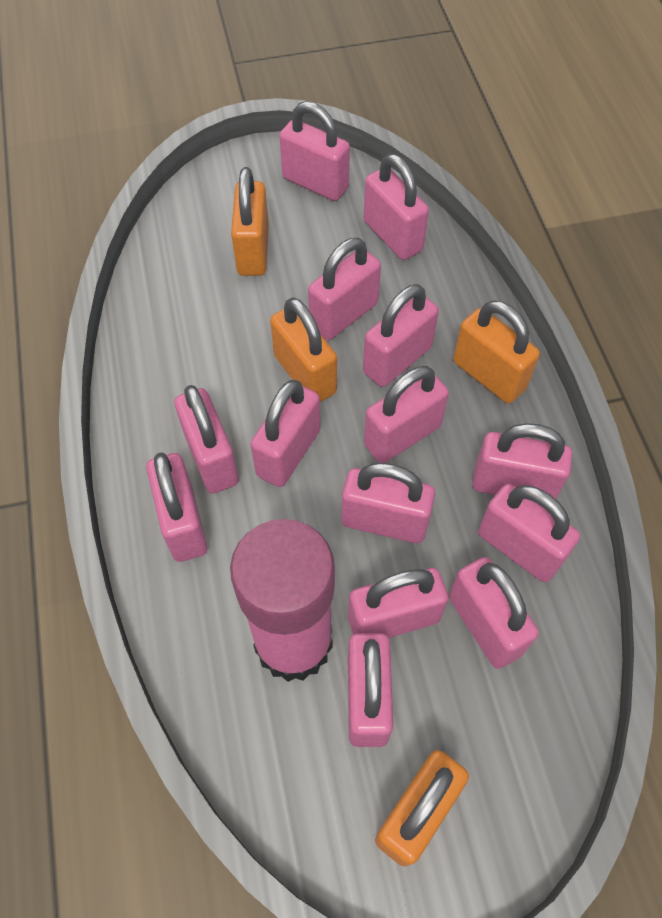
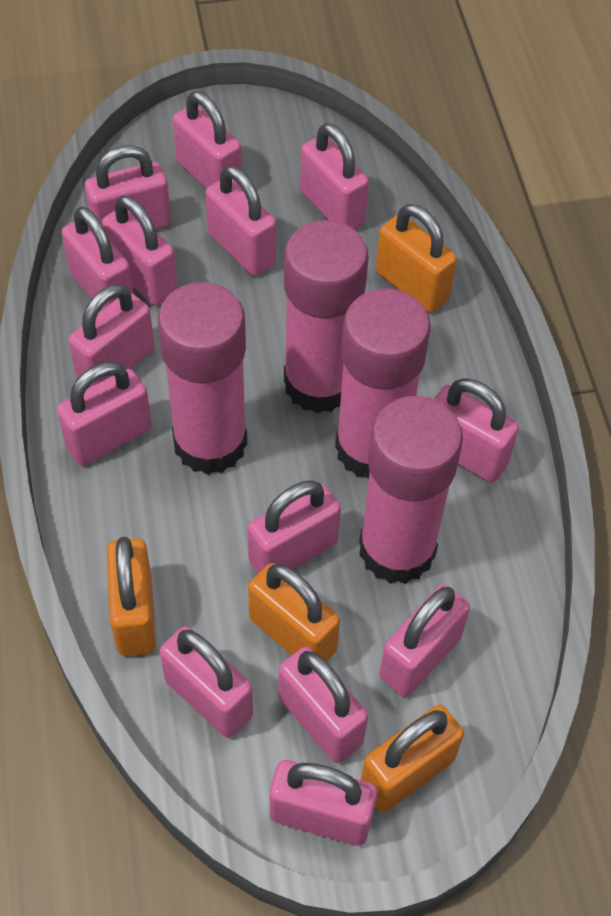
pink glue stick: [230,519,335,682] = 1 -> [158,282,247,475] [284,220,369,414] [335,288,431,479] [359,396,463,584] = 4

